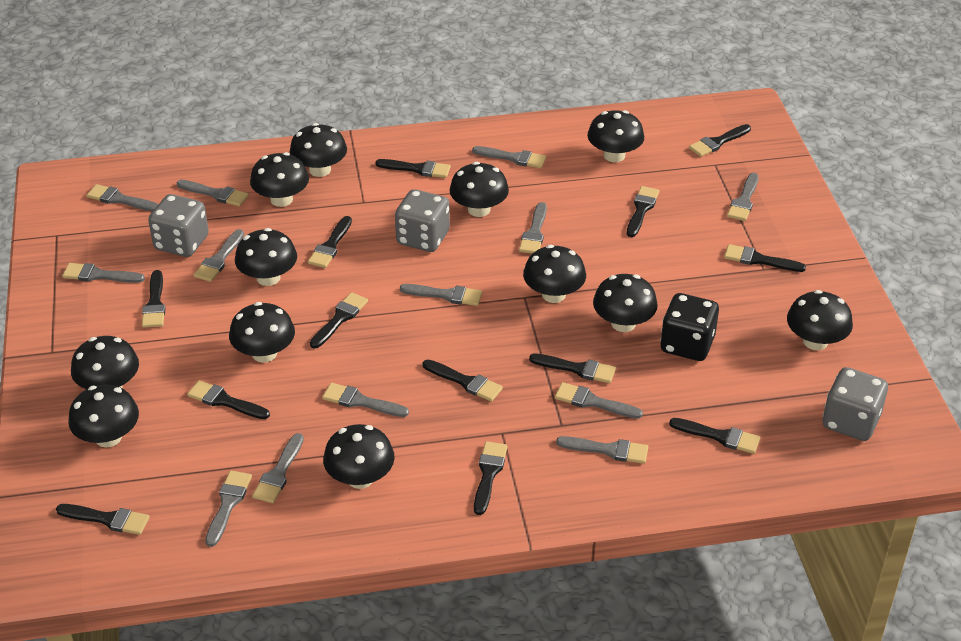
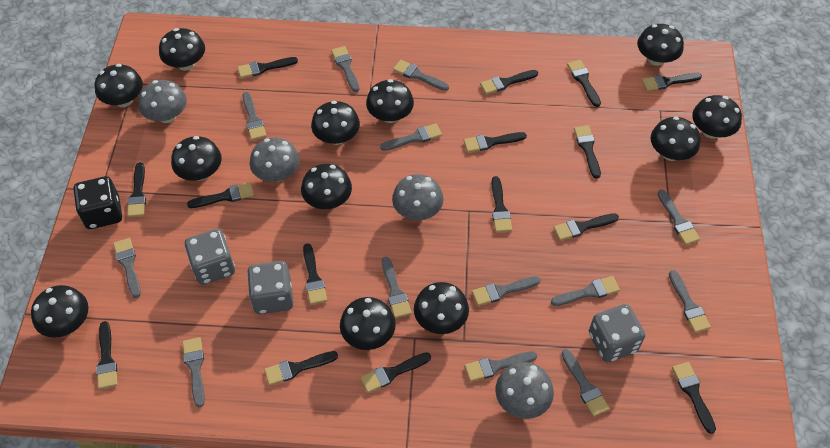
black brush: [56,504,150,535] [142,270,165,328] [187,380,270,419] [308,216,352,268] [310,292,368,348] [375,159,451,178] [423,360,503,402] [474,441,508,515] [529,354,616,383] [627,186,659,237] [669,418,760,454] [689,124,751,157] [724,244,806,272] = 13 -> [96,321,117,389] [127,162,146,217] [187,182,254,208] [237,57,298,78] [264,351,338,386] [303,243,327,305] [360,352,431,393] [463,132,527,153] [480,70,538,94] [492,176,512,232] [553,213,619,241] [567,60,601,107] [574,125,601,178] [642,73,702,91] [672,362,716,434] = 15
grey mushroom: none = 0 -> [138,80,187,123] [250,138,300,182] [392,174,444,220] [495,362,554,419] = 4

